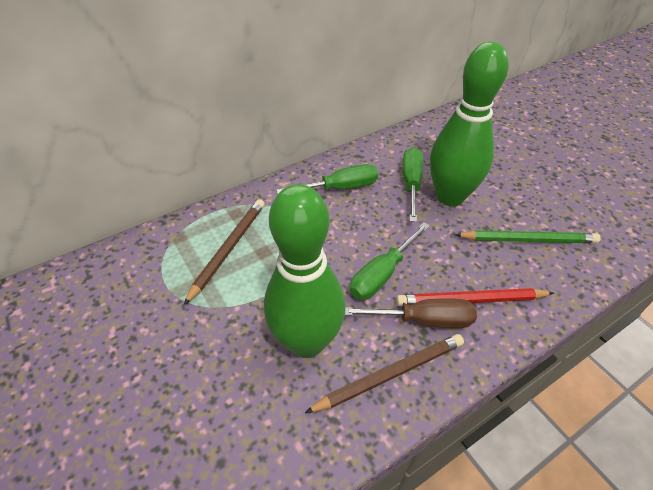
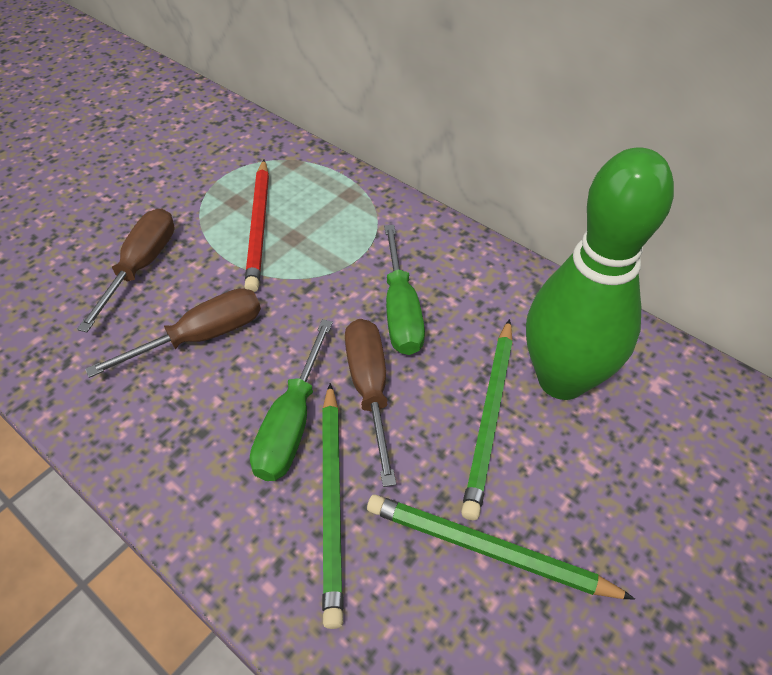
brown pencil: [184,199,265,305] [305,334,464,413] = 2 -> none = 0
brown screwdriver: [345,298,477,328] = 1 -> [77,208,174,332] [85,288,261,378] [345,319,396,487] = 3
green bowling pin: [264,184,346,358] [430,42,509,206] = 2 -> [526,147,674,400] = 1
green pencil: [455,230,601,243] = 1 -> [322,383,344,629] [367,494,635,600] [461,319,513,520] = 3
green screwdriver: [276,164,378,194] [350,222,430,300] [403,147,423,222] = 3 -> [250,319,333,481] [384,225,425,355] = 2

